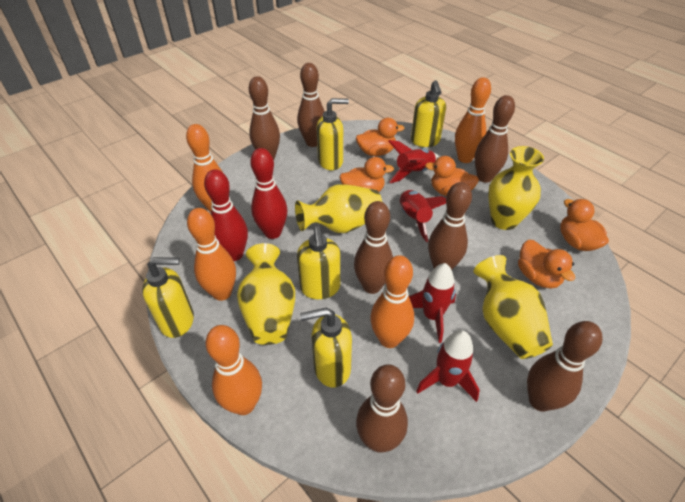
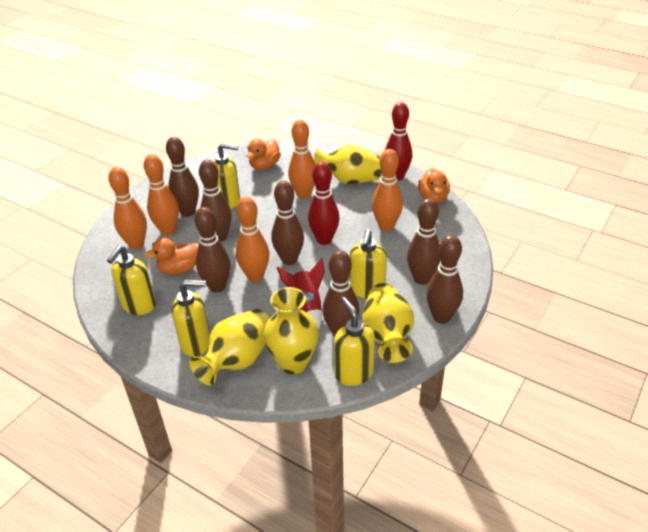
orange duck: [339,157,394,192] [356,118,405,156] [425,156,479,196] [518,240,575,288] [560,199,609,251] = 5 -> [145,238,199,275] [246,139,281,170] [418,168,450,204] = 3
red rocket: [388,140,439,183] [400,190,446,242] [409,263,456,343] [416,330,480,402] = 4 -> [277,258,325,330] = 1

